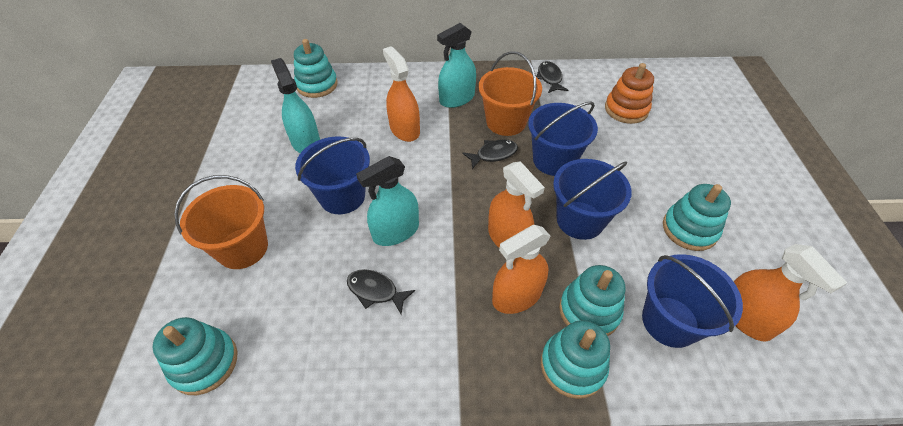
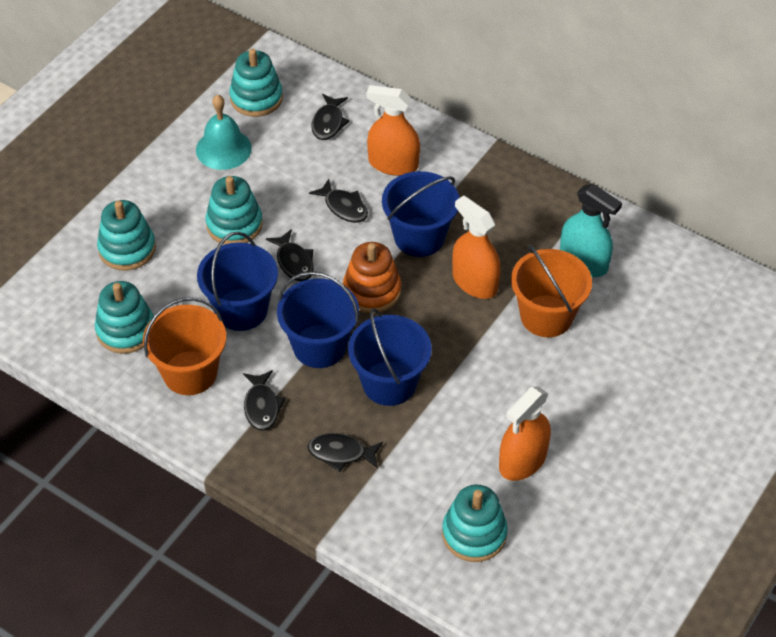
black fish: [347,269,415,314] [462,139,518,169] [536,61,568,93] = 3 -> [243,370,286,431] [266,230,314,281] [308,433,383,472] [309,179,368,223] [311,94,350,140] = 5
orange spray bottle: [383,46,420,142] [488,161,545,248] [492,225,551,314] [734,244,847,341] = 4 -> [366,85,420,176] [452,195,501,299] [499,386,551,481] = 3
turquoise bell: none = 0 -> [196,95,252,170] = 1
turquoise spray bottle: [271,58,320,153] [356,156,419,246] [437,23,476,108] = 3 -> [560,184,622,277] = 1

